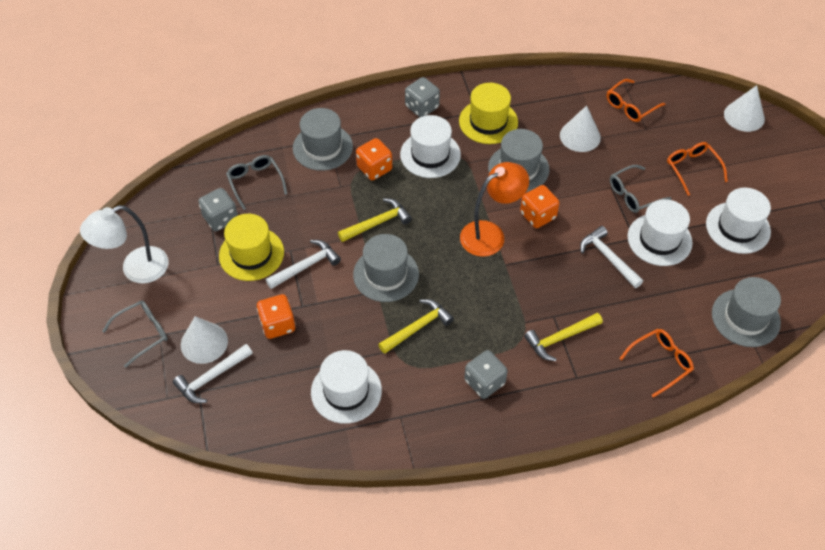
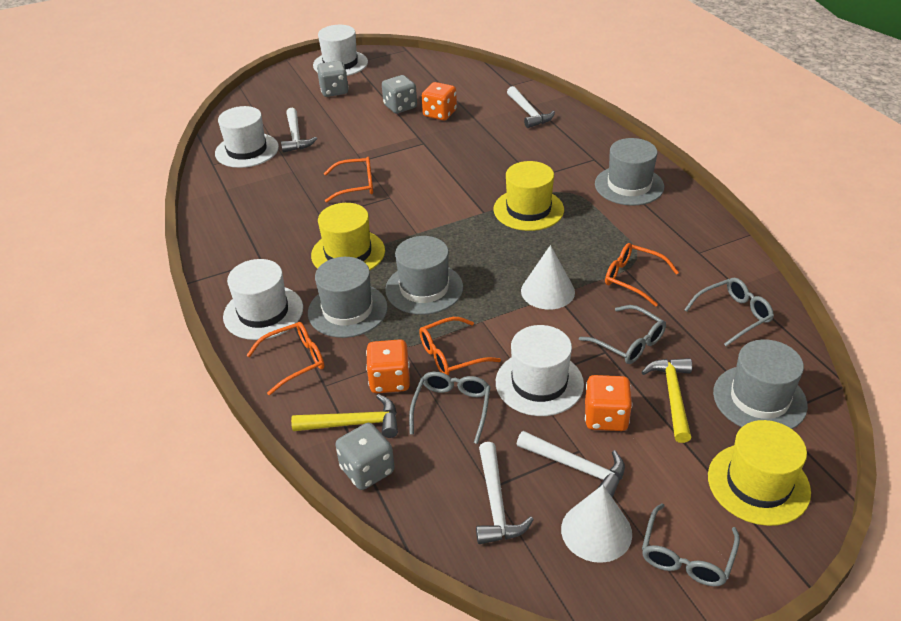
grey glasses: [102,300,168,367] [226,155,287,210] [610,165,672,213] = 3 -> [409,372,491,444] [579,305,666,364] [642,503,740,586] [684,278,774,346] = 4
orange glasses: [606,79,665,122] [619,329,694,398] [667,142,728,196] = 3 -> [247,322,324,395] [324,157,373,203] [419,317,501,376] [605,243,679,307] = 4
orange lamp: [460,162,529,257] = 1 -> none = 0
white cone: [181,316,228,364] [560,105,601,152] [724,85,765,132] = 3 -> [521,245,575,309] [561,485,632,563] = 2
white hammer: [173,344,253,403] [266,240,341,289] [580,226,643,288] = 3 -> [281,107,317,153] [476,442,534,544] [507,86,555,128] [517,431,625,498] = 4
white lamp: [80,205,169,284] = 1 -> none = 0
yellow hammer: [338,198,412,242] [378,299,454,354] [524,313,603,361] = 3 -> [291,394,398,438] [642,358,692,443] = 2
yellow hat: [219,214,284,281] [459,83,518,144] = 2 -> [311,203,385,270] [494,161,564,231] [708,420,811,526] = 3

